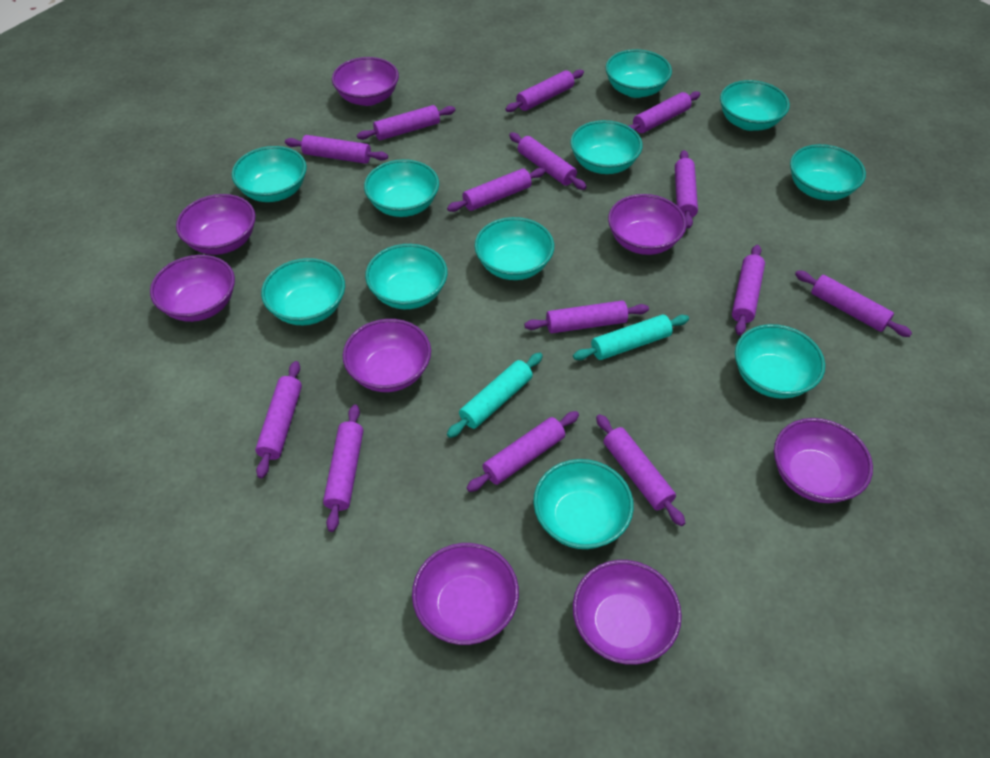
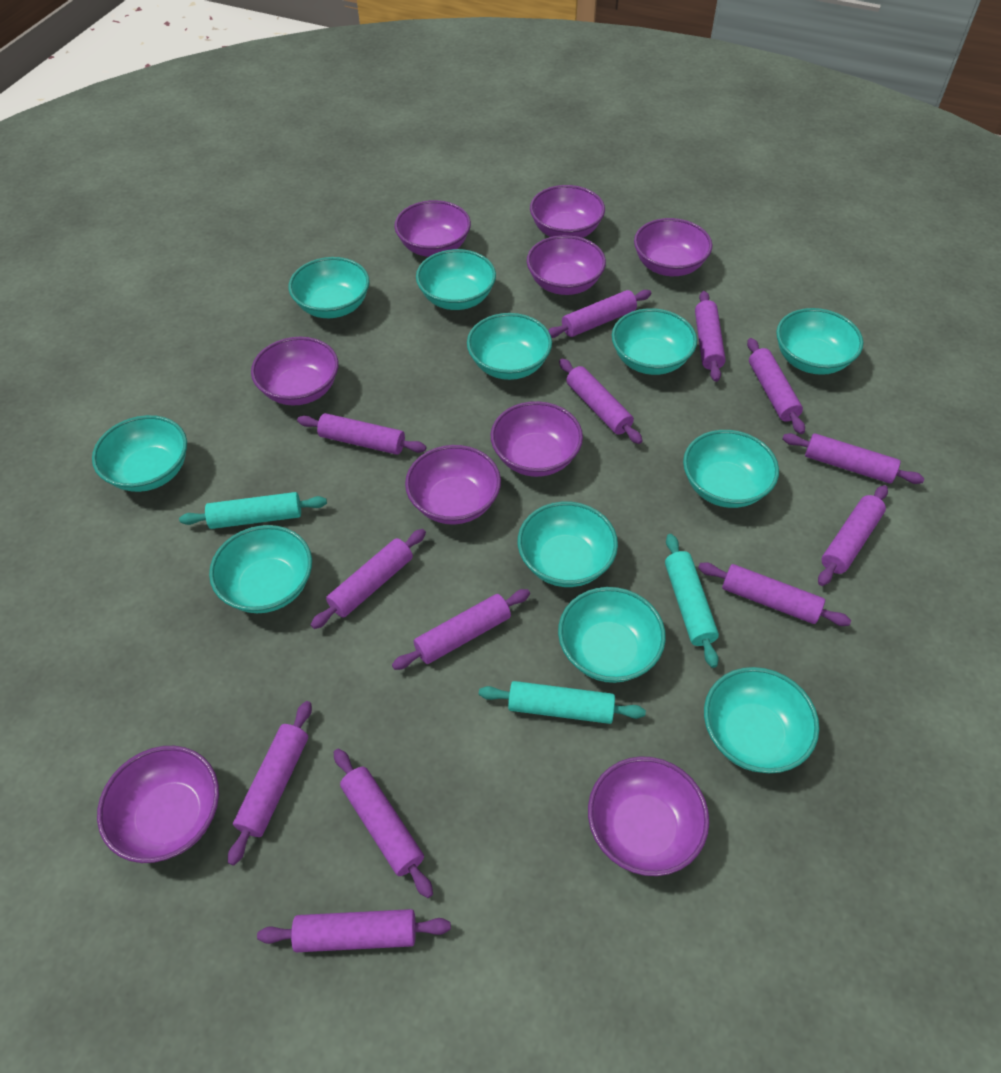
purple bowl: [150,255,235,322] [176,194,256,255] [332,57,399,106] [343,319,431,392] [412,543,519,645] [573,560,682,665] [608,194,687,255] [774,418,873,503] = 8 -> [97,746,219,863] [251,337,339,406] [394,200,471,257] [405,445,501,525] [491,401,583,477] [527,235,606,295] [530,185,605,238] [588,756,709,876] [634,218,712,276] = 9
purple rolling pin: [255,361,302,478] [285,135,388,164] [323,405,363,532] [357,105,455,140] [447,168,545,212] [466,411,579,492] [505,69,584,112] [509,133,587,190] [524,300,649,333] [596,414,685,526] [629,91,700,133] [675,150,698,228] [732,245,765,335] [795,270,912,337] = 14 -> [228,701,312,866] [257,909,451,952] [297,413,427,455] [311,529,426,629] [334,748,433,898] [392,589,530,670] [548,290,651,338] [559,359,643,444] [695,291,726,382] [698,562,851,626] [747,338,805,434] [782,433,924,484] [818,485,888,586] = 13
turquoise rolling pin: [447,353,543,438] [573,315,689,360] = 2 -> [179,492,327,529] [479,681,646,724] [665,534,719,668] = 3

